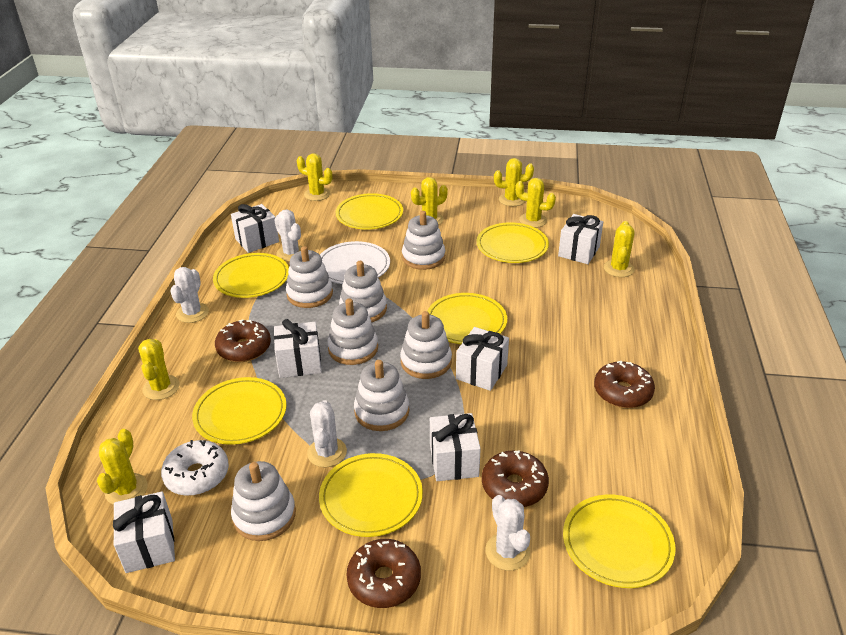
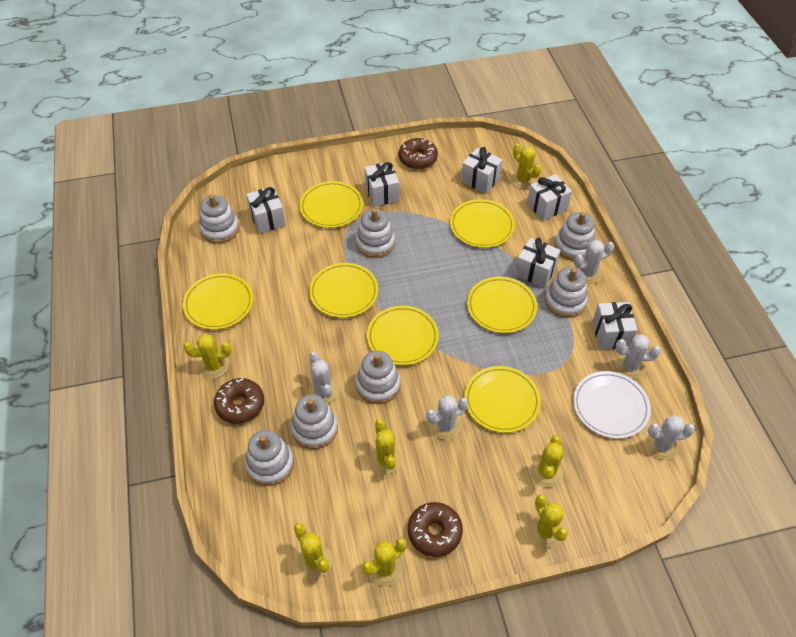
brown donut: [215,319,271,362] [346,539,421,608] [482,450,549,507] [594,361,655,408] = 4 -> [214,378,264,424] [399,138,438,169] [408,502,463,557] = 3
white cactus: [170,267,209,323] [274,210,302,261] [307,400,347,467] [485,495,530,571] = 4 -> [308,352,339,404] [426,395,468,440] [574,240,614,284] [615,334,661,379] [646,415,695,460] = 5
white donut: [161,440,229,496] = 1 -> none = 0

